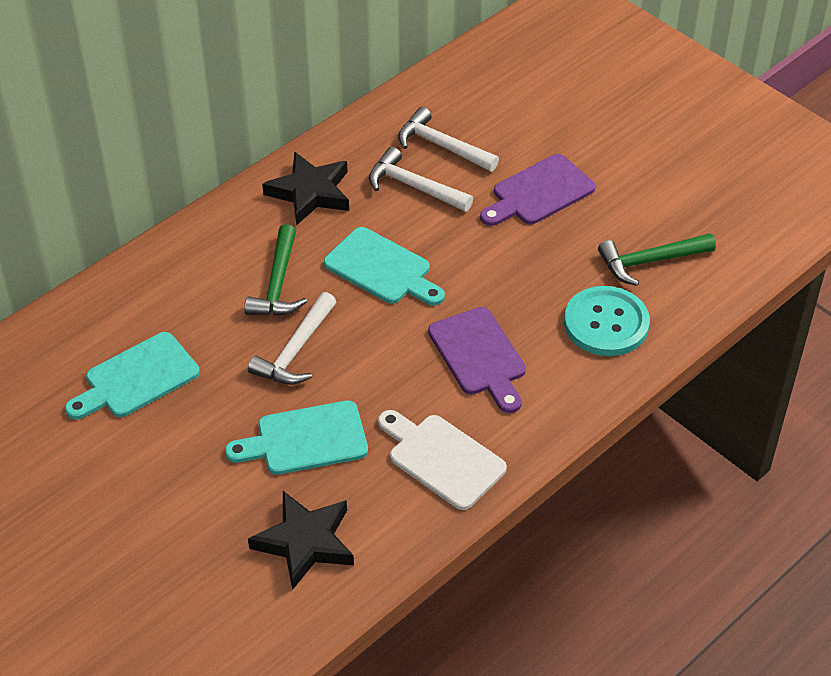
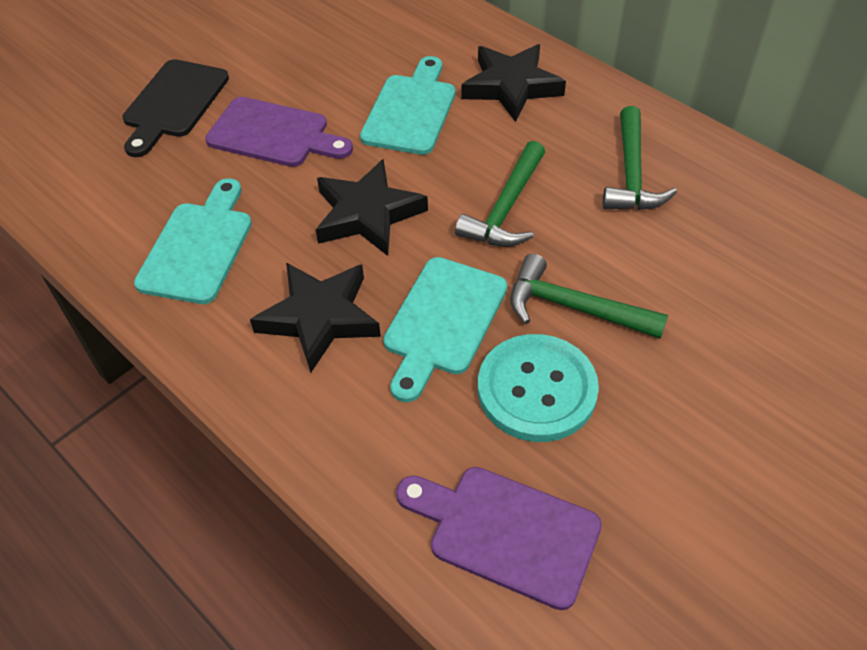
black cutting board: none = 0 -> [123,59,229,157] = 1
black star: [248,491,354,590] [262,151,349,226] = 2 -> [250,262,381,373] [316,159,428,256] [461,44,566,122] = 3
green hammer: [245,224,307,316] [598,233,716,286] = 2 -> [455,141,545,247] [510,254,668,339] [603,106,677,210] = 3
white cutting board: [378,410,507,510] = 1 -> none = 0
white hammer: [248,292,336,385] [369,147,473,212] [398,107,499,172] = 3 -> none = 0

